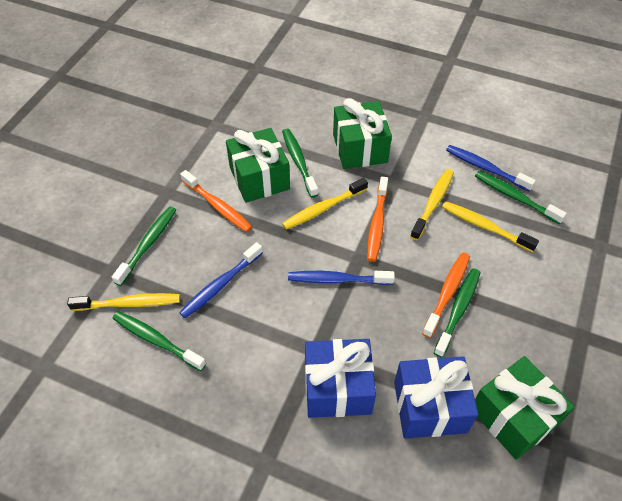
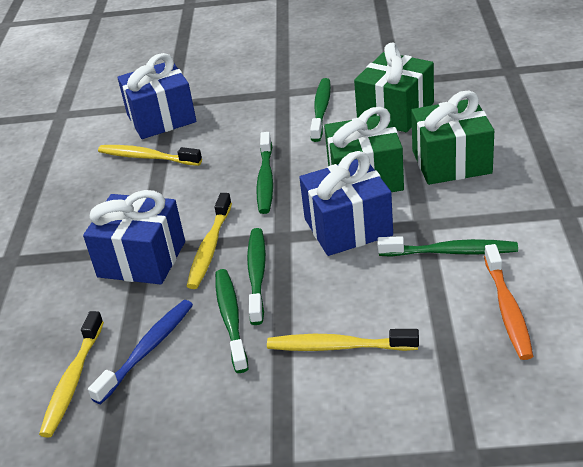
blue gift: [305,339,376,418] [394,356,478,438] = 2 -> [83,190,185,285] [118,53,196,139] [299,151,393,256] = 3
blue toothbrush: [179,242,263,318] [288,271,395,285] [446,145,536,192] = 3 -> [88,300,193,404] = 1
orange toothbrush: [180,170,252,232] [367,177,388,262] [422,252,470,338] = 3 -> [484,244,533,360] = 1

